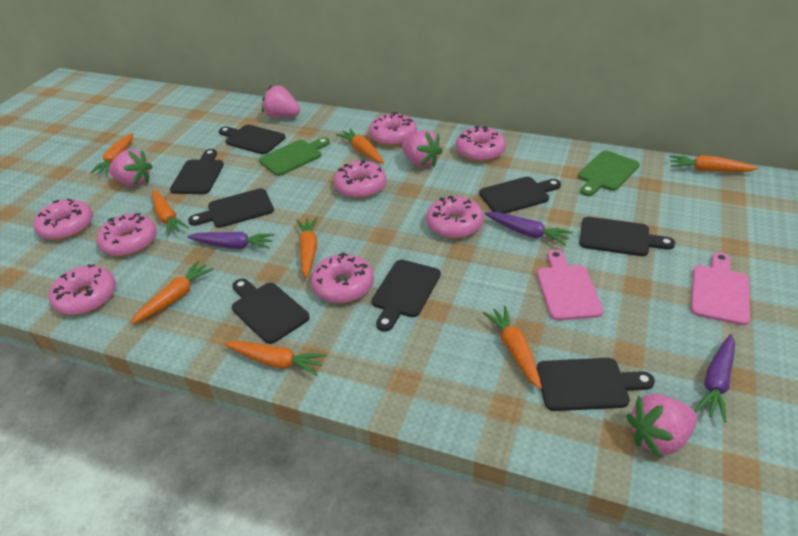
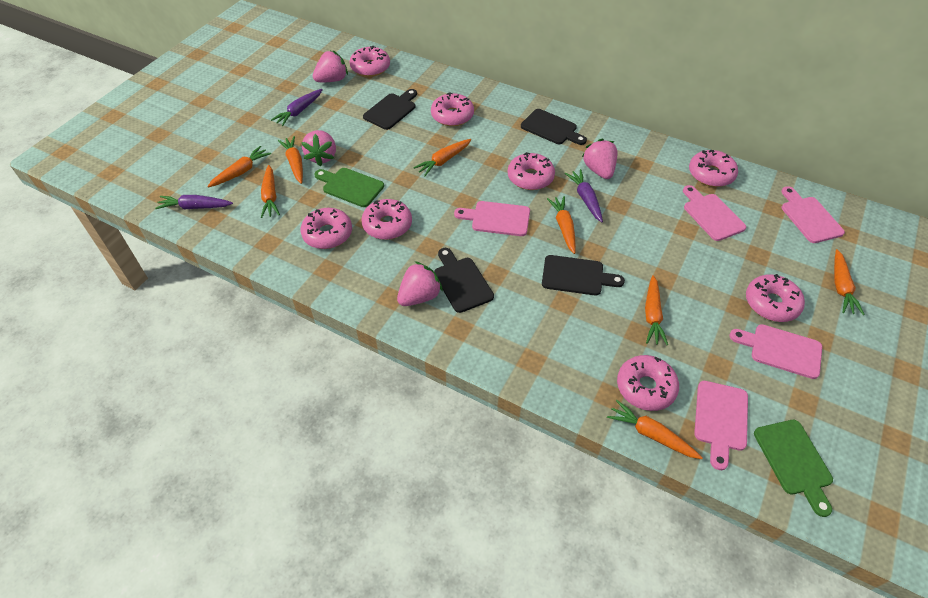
black cutting board: [170,149,224,194] [188,188,274,228] [219,125,285,154] [232,279,310,344] [372,260,441,331] [479,177,561,214] [537,358,655,411] [579,217,675,256] = 8 -> [363,89,417,130] [434,248,494,313] [521,109,587,145] [542,255,625,295] = 4
pink cutting board: [537,250,603,321] [691,252,750,326] = 2 -> [454,201,530,236] [683,185,746,241] [694,381,748,470] [730,324,822,379] [782,186,845,243] = 5

